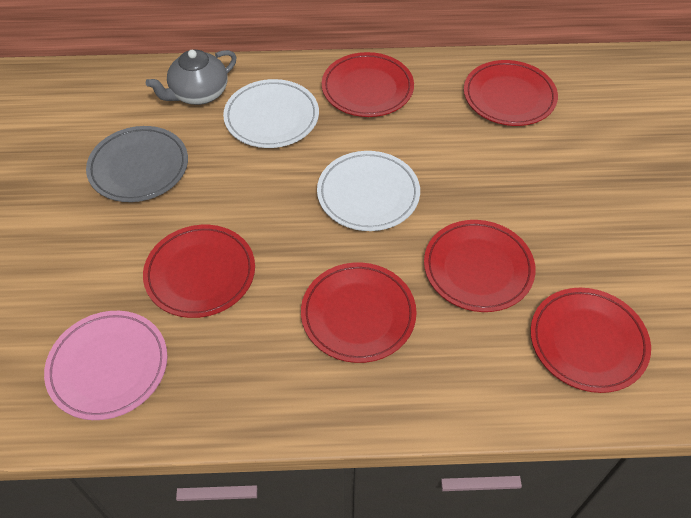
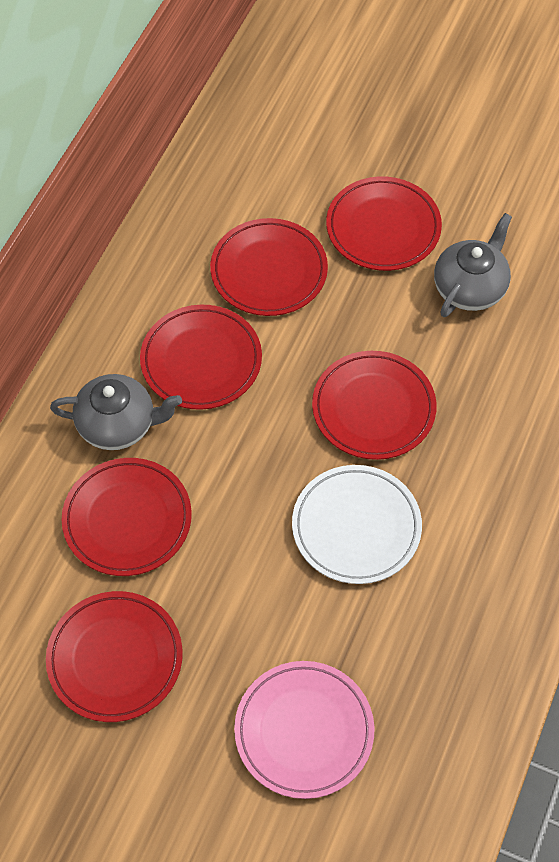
grey plate: [86,126,188,202] = 1 -> none = 0
grey teapot: [146,50,237,105] = 1 -> [50,374,182,450] [434,213,512,317] = 2
white plate: [223,79,319,148] [317,151,420,231] = 2 -> [292,465,422,584] = 1

